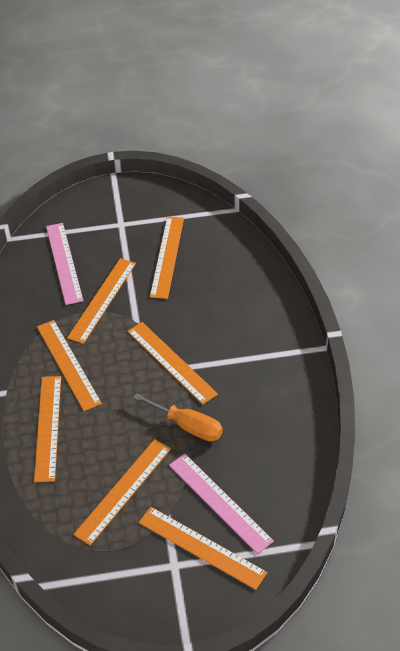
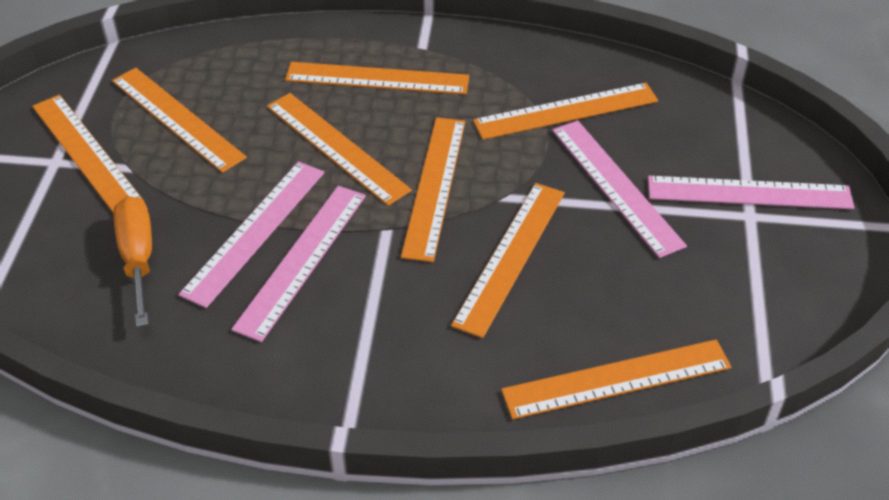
orange ruler: [34,376,61,482] [37,320,102,411] [67,258,136,344] [73,439,171,546] [127,322,218,404] [139,507,268,590] [150,217,184,299] = 7 -> [32,95,144,212] [112,68,247,173] [267,93,412,206] [285,62,469,95] [401,117,465,262] [451,183,565,338] [473,83,658,140] [501,340,732,420] = 8
pink ruler: [46,223,84,305] [169,454,274,554] = 2 -> [178,161,324,308] [231,186,366,342] [552,120,687,258] [648,176,854,209] = 4

